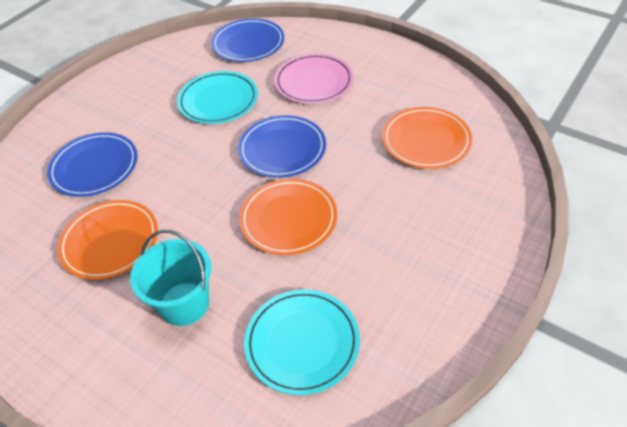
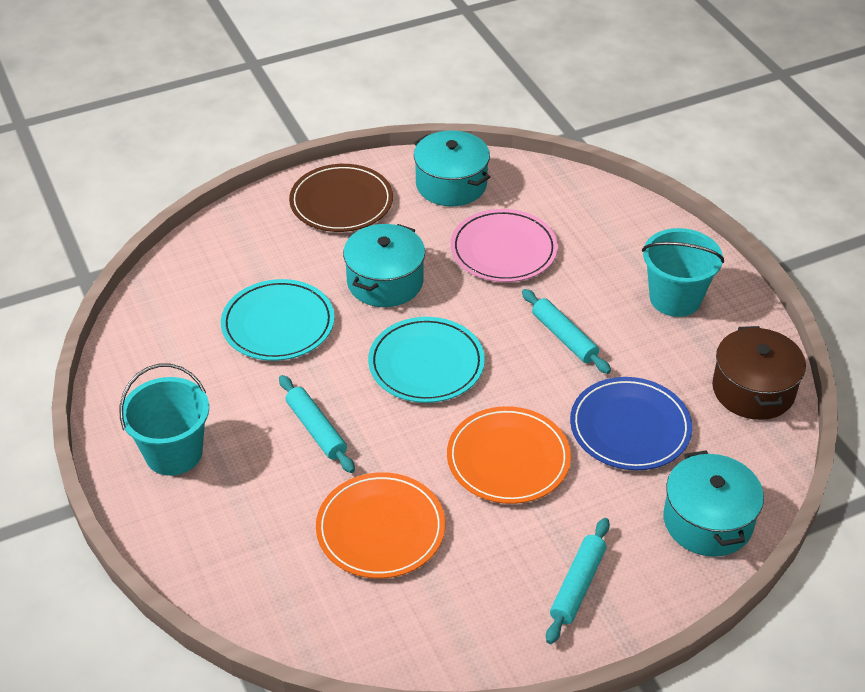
blue plate: [47,132,137,197] [211,19,284,62] [238,115,326,178] = 3 -> [570,377,692,470] = 1
brown plate: none = 0 -> [289,164,393,232] = 1
brown pot: none = 0 -> [712,326,806,420] = 1
orange plate: [57,200,158,280] [239,179,337,255] [382,107,472,169] = 3 -> [316,472,445,579] [447,406,571,504] = 2
turquoise bucket: [130,230,211,326] = 1 -> [120,364,209,476] [642,228,724,317] = 2
turquoise pot: none = 0 -> [343,224,425,307] [414,130,490,206] [664,450,764,557] = 3
turquoise rolling pin: none = 0 -> [279,375,355,473] [522,289,611,374] [546,518,610,644] = 3

